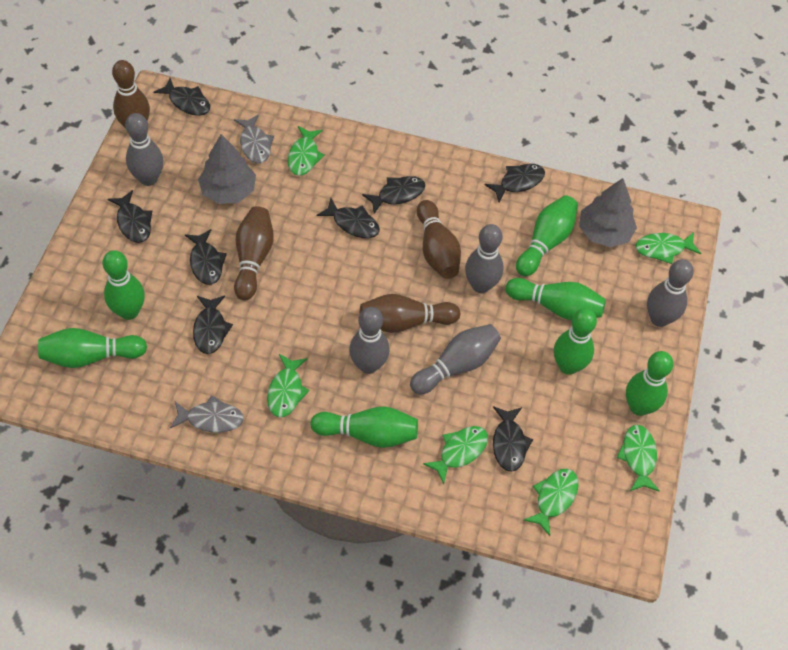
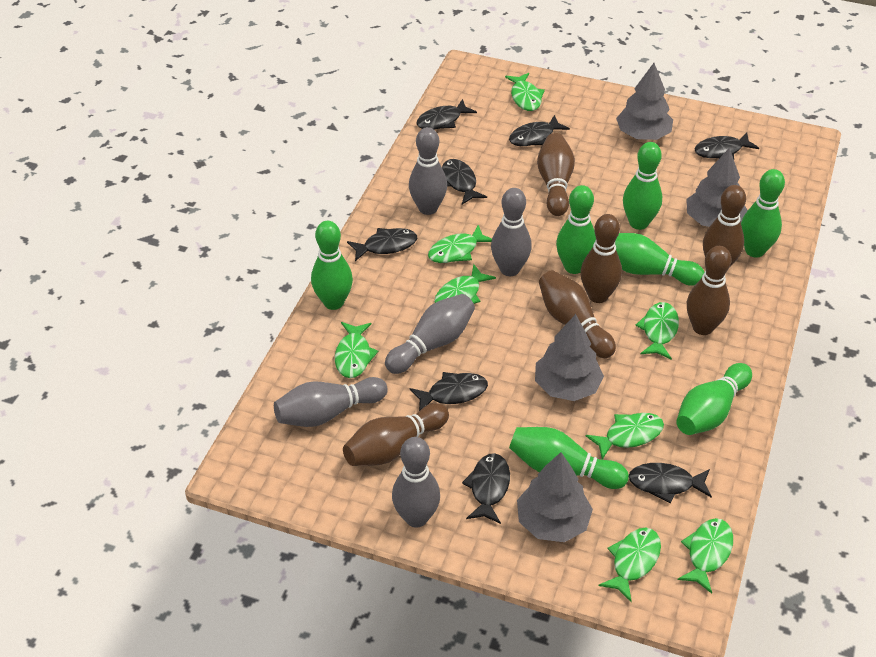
brown bowling pin: [112,60,150,128] [234,206,274,300] [360,294,460,333] [417,200,461,279] = 4 -> [343,403,449,466] [537,133,575,216] [539,270,616,358] [580,214,622,303] [687,246,731,335] [703,185,746,268] = 6
green fish: [267,354,309,417] [287,126,325,176] [423,426,488,485] [523,468,578,536] [616,425,660,492] [635,232,701,264] = 6 -> [335,322,378,378] [428,225,492,263] [434,264,496,304] [505,73,545,111] [585,413,664,460] [598,528,661,602] [635,302,679,360] [677,518,733,594] = 8
grey fish: [170,395,244,433] [234,114,274,163] = 2 -> none = 0
grey tree: [198,134,256,204] [579,178,637,248] = 2 -> [517,452,593,542] [535,314,604,401] [616,63,673,140] [686,148,748,227] = 4

